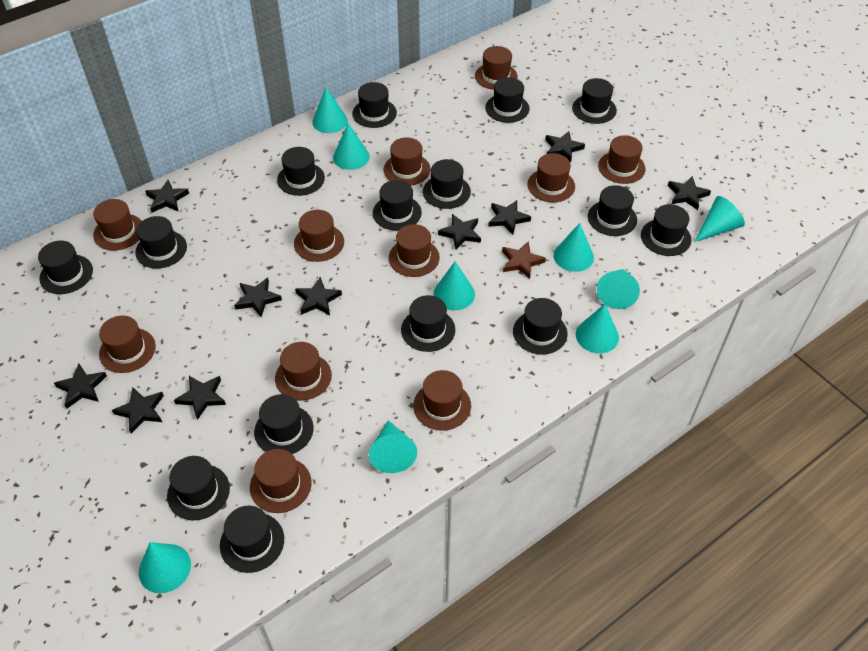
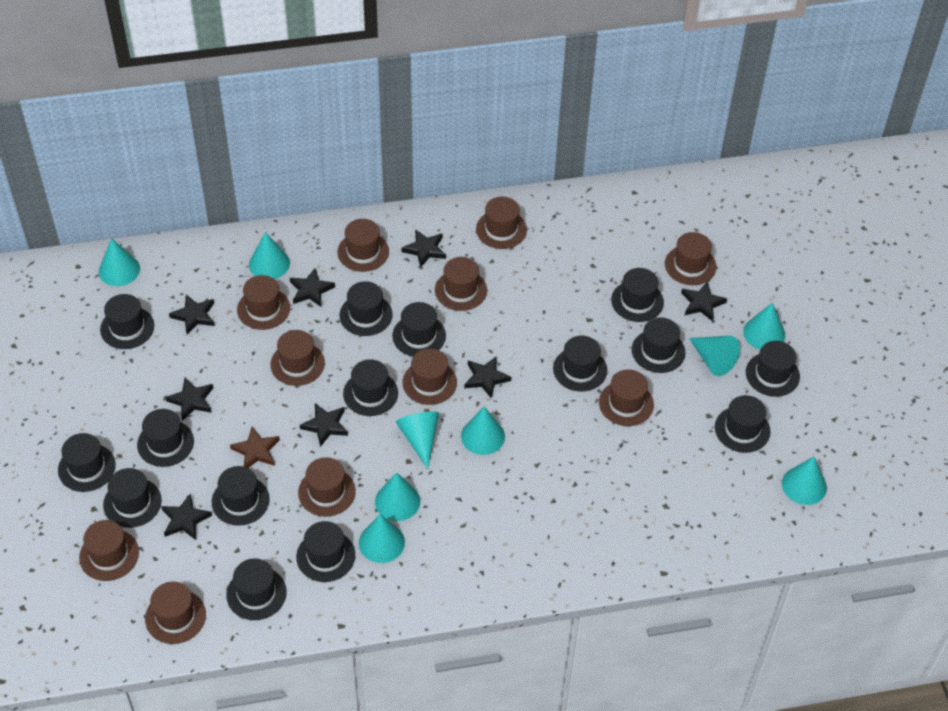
black star: [54,364,107,408] [112,387,164,434] [145,180,189,213] [174,376,226,420] [234,278,282,317] [295,277,342,315] [438,214,481,250] [488,200,531,235] [545,131,585,162] [668,176,711,210] = 10 -> [161,494,212,540] [165,378,213,421] [169,294,215,335] [290,268,335,307] [300,403,348,447] [402,229,446,268] [464,356,511,398] [681,281,727,321] = 8

